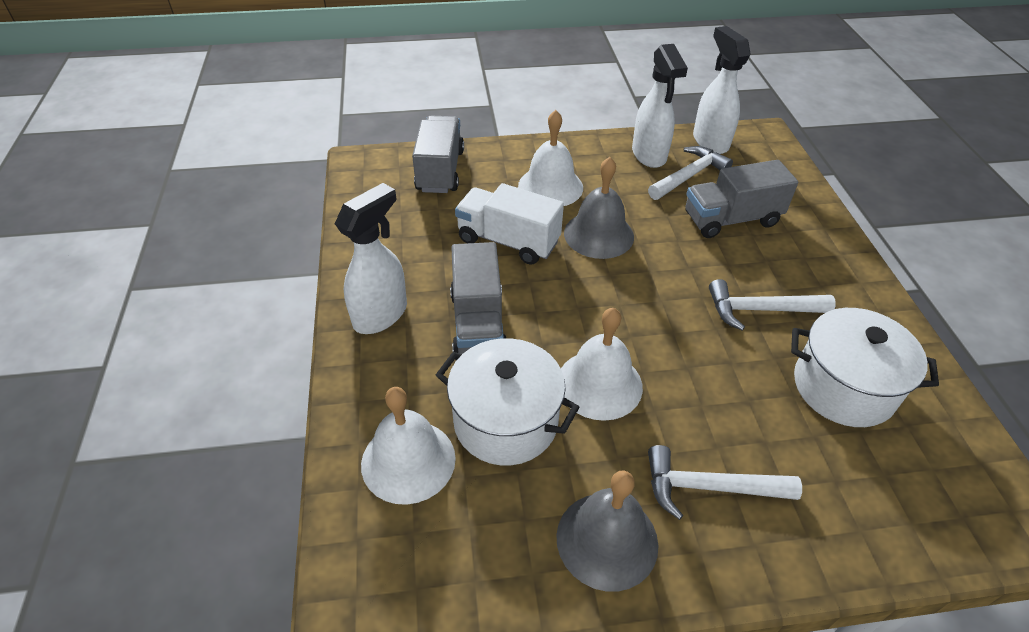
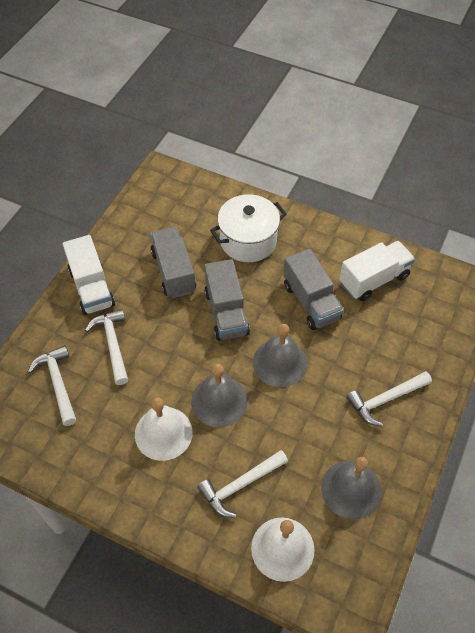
grey bell: [556,470,658,592] [564,157,634,259] = 2 -> [191,364,248,427] [253,324,307,387] [321,457,382,519] = 3
white bell: [361,387,456,505] [518,110,583,206] [561,308,643,421] = 3 -> [135,397,193,461] [251,518,315,582] = 2
white hammer: [648,146,733,200] [648,445,802,520] [709,279,836,330] = 3 -> [28,345,76,426] [85,309,128,385] [197,450,288,518] [346,371,432,426] = 4
white pot: [436,338,579,465] [791,308,939,427] = 2 -> [210,195,287,262] = 1
white spray bottle: [335,183,407,334] [632,44,688,168] [693,26,751,154] = 3 -> none = 0
white truck: [455,183,564,265] = 1 -> [63,235,115,315] [339,241,415,301] = 2

